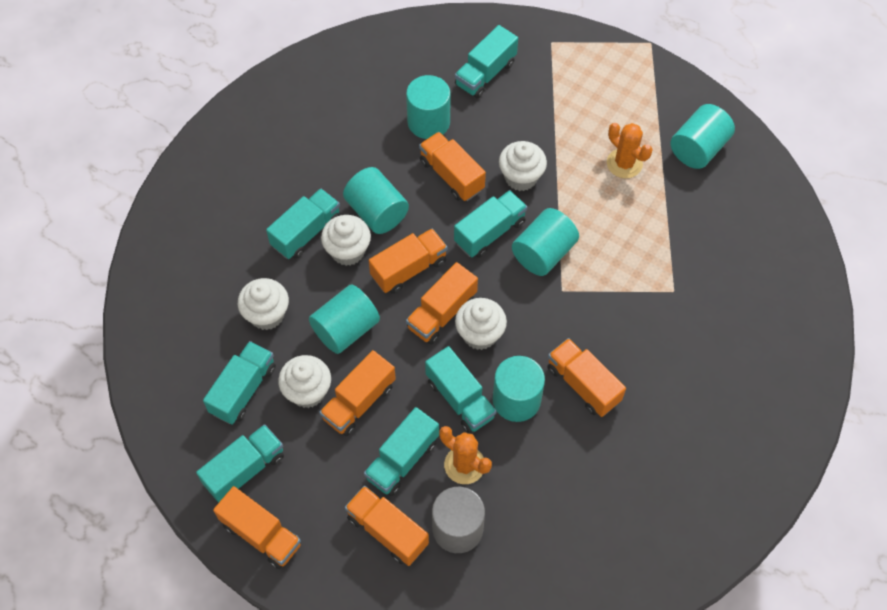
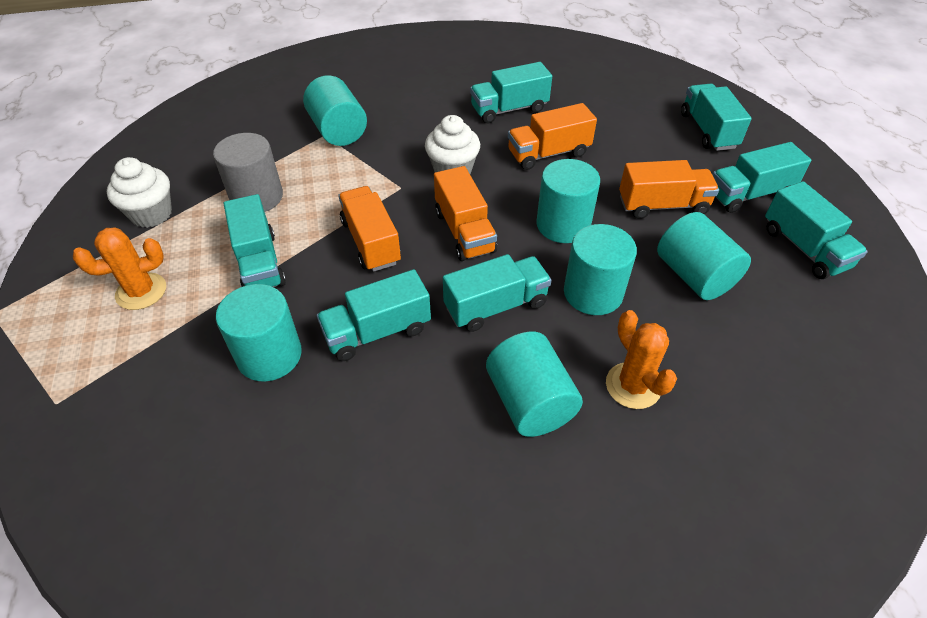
orange truck: [213,486,301,569] [319,350,396,436] [345,486,429,566] [369,228,447,294] [406,262,478,344] [419,132,486,201] [547,338,626,417] = 7 -> [338,186,401,272] [434,166,497,261] [508,103,597,170] [619,160,719,219] = 4
white cupcake: [238,278,289,330] [278,355,331,408] [321,215,371,266] [455,298,507,350] [499,141,547,191] = 5 -> [107,157,172,228] [425,115,480,174] = 2

